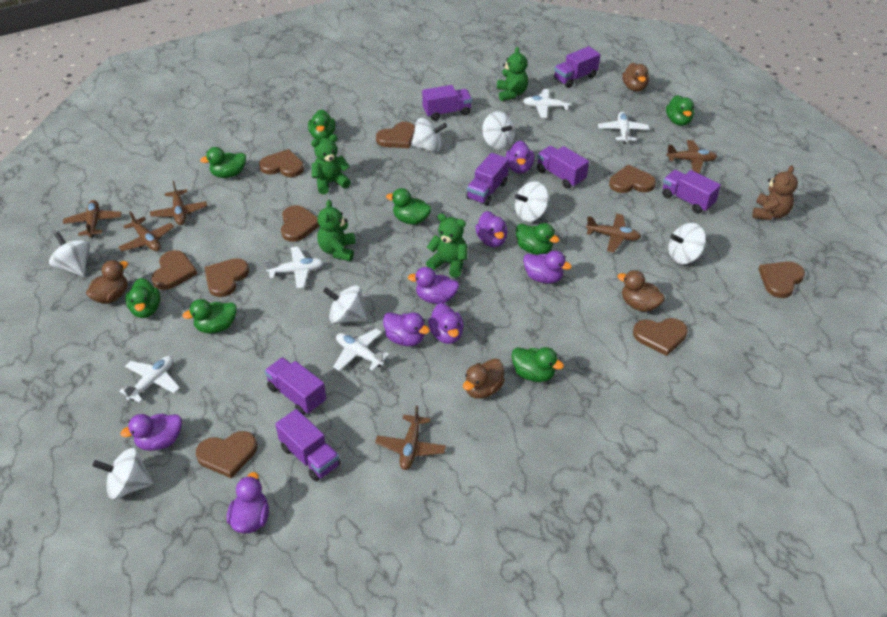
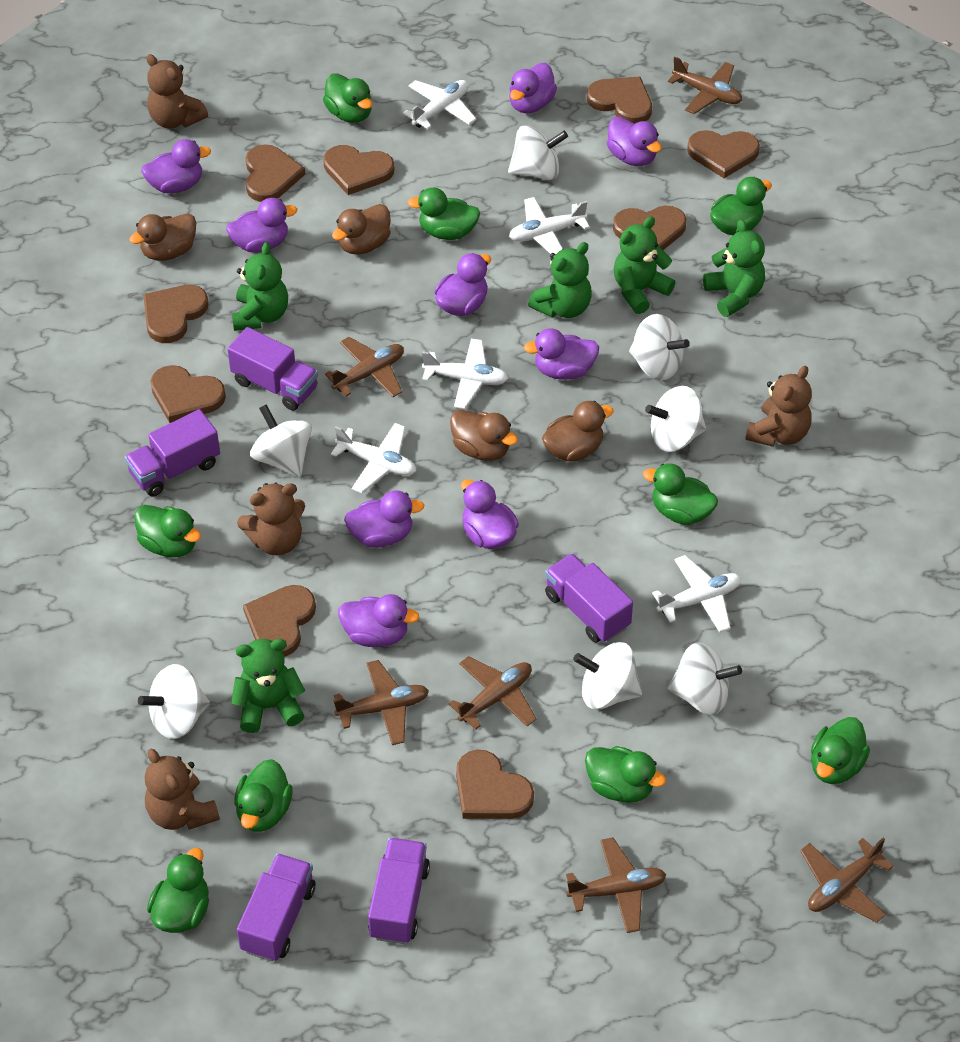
brown teddy bear: [752,165,798,220] = 1 -> [145,749,220,830] [146,54,208,129] [237,483,305,555] [746,366,812,447] = 4
green duck: [126,278,160,318] [182,299,237,333] [200,147,246,178] [308,109,335,140] [386,188,431,224] [512,347,564,382] [516,223,559,255] [666,95,694,126] = 8 -> [134,505,201,557] [147,848,209,933] [234,759,293,832] [323,73,372,123] [408,187,480,240] [585,746,666,803] [643,463,718,525] [710,177,772,235] [811,717,870,784] = 9
green teddy bear: [311,134,351,195] [317,199,356,261] [426,213,467,278] [497,47,528,101] = 4 -> [231,639,305,733] [232,242,288,331] [528,242,592,318] [614,216,676,314] [703,219,765,317] = 5
purple duck: [120,414,182,451] [227,472,269,533] [383,312,430,346] [408,267,459,304] [428,303,464,344] [475,211,508,247] [506,141,534,174] [523,251,572,284] = 8 -> [141,139,211,194] [226,198,297,253] [338,594,419,647] [344,490,425,548] [435,253,491,316] [461,479,519,549] [509,63,557,113] [524,328,599,380] [607,116,662,166] = 9
purple truck: [264,357,326,415] [275,409,340,482] [422,85,472,121] [466,153,509,206] [537,146,589,189] [554,46,600,88] [662,170,721,214] = 7 -> [125,409,220,496] [228,327,318,411] [237,853,315,961] [368,838,430,944] [545,553,633,643] = 5

